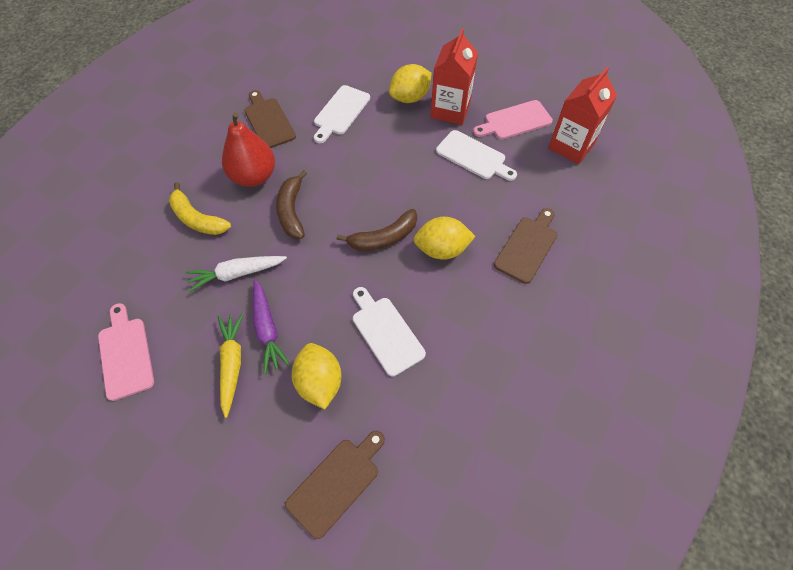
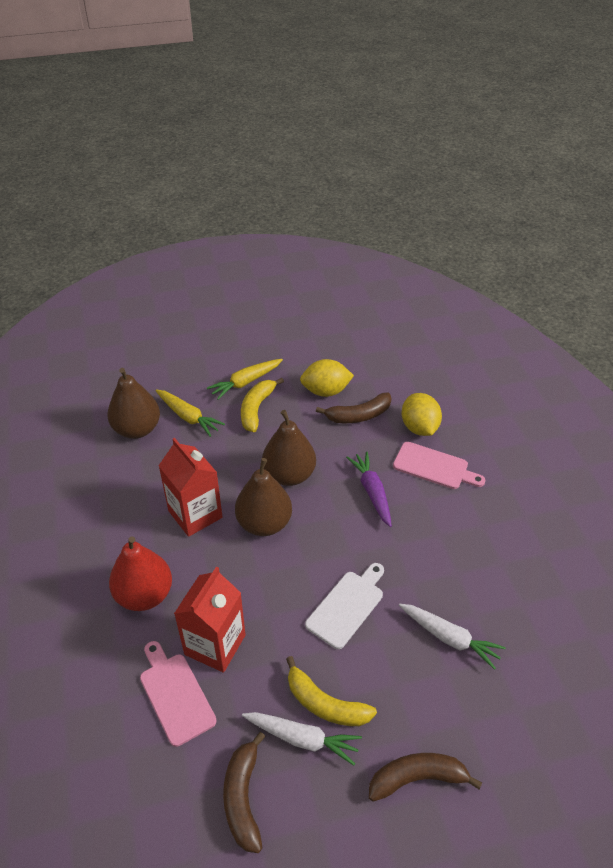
brown banana: [276,170,307,239] [337,209,417,251] = 2 -> [223,732,265,853] [316,392,392,423] [369,753,482,802] = 3
brown cutting board: [244,90,296,148] [285,431,385,539] [494,208,557,284] = 3 -> none = 0
brown pear: none = 0 -> [107,368,160,439] [235,458,292,536] [262,410,316,486] = 3
white carrot: [186,256,287,292] = 1 -> [242,712,362,765] [399,604,506,670] = 2
white cutting board: [314,85,370,143] [353,287,426,376] [436,130,517,181] = 3 -> [305,563,384,649] = 1
yellow banana: [169,182,231,235] = 1 -> [241,378,284,432] [286,656,377,726] = 2
yellow carrot: [218,313,244,418] = 1 -> [156,390,225,437] [207,359,283,400] = 2
yellow lemon: [291,343,342,409] [389,64,432,103] [414,217,475,260] = 3 -> [300,359,354,397] [402,393,442,436] = 2

